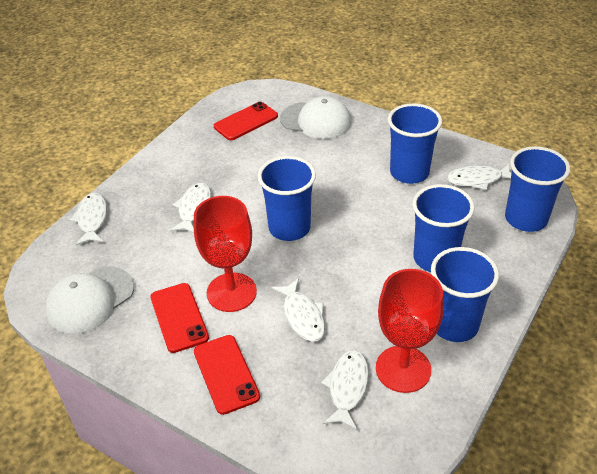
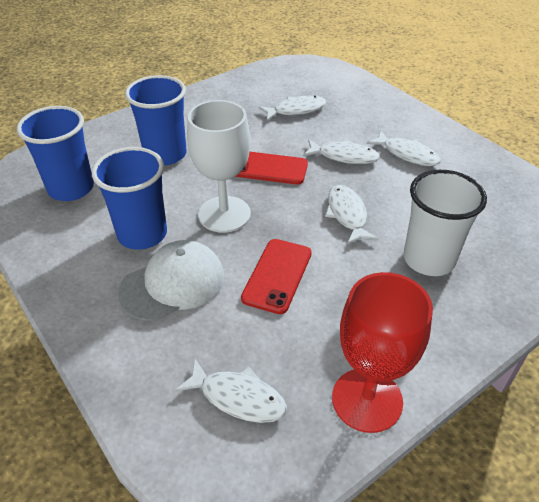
blue cup: [258,156,316,241] [388,103,442,184] [412,184,475,272] [431,247,499,342] [505,146,570,232] = 5 -> [17,106,94,201] [92,147,167,250] [125,75,187,165] = 3
red goblet: [194,196,257,312] [376,269,444,393] = 2 -> [332,272,433,433] = 1
red phone: [150,283,209,353] [194,335,260,415] [214,102,278,140] = 3 -> [235,152,308,185] [241,239,312,314] = 2
white cap: [45,266,134,334] [280,96,351,139] = 2 -> [118,240,224,321] = 1
white cup: none = 0 -> [403,170,487,276] = 1
white goblet: none = 0 -> [187,100,251,233] = 1

